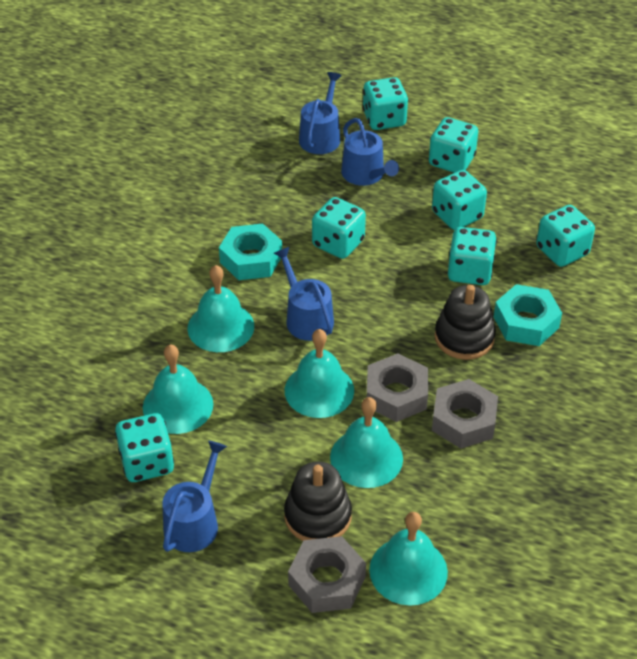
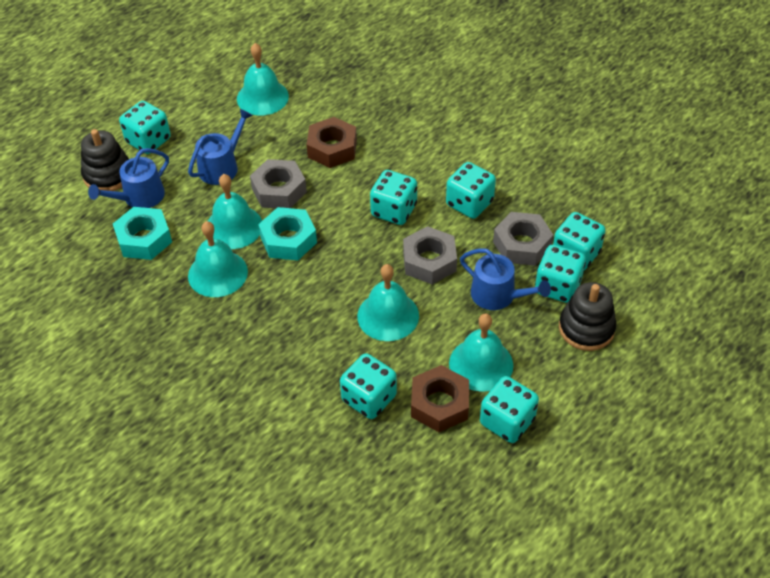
blue watering can: [162,441,227,552] [274,247,334,341] [299,72,342,154] [341,118,399,186] = 4 -> [88,148,169,208] [188,109,253,185] [460,248,551,310] = 3
brown nut: none = 0 -> [306,117,357,168] [411,365,469,432] = 2

